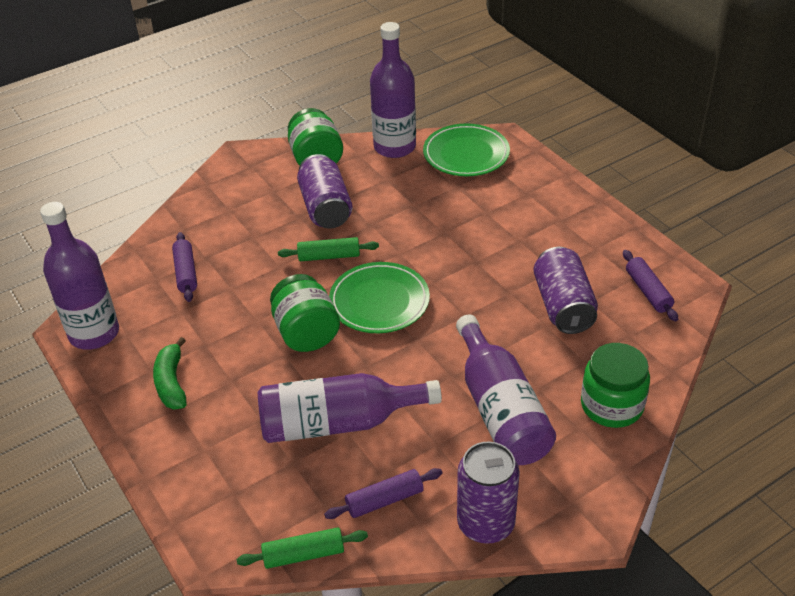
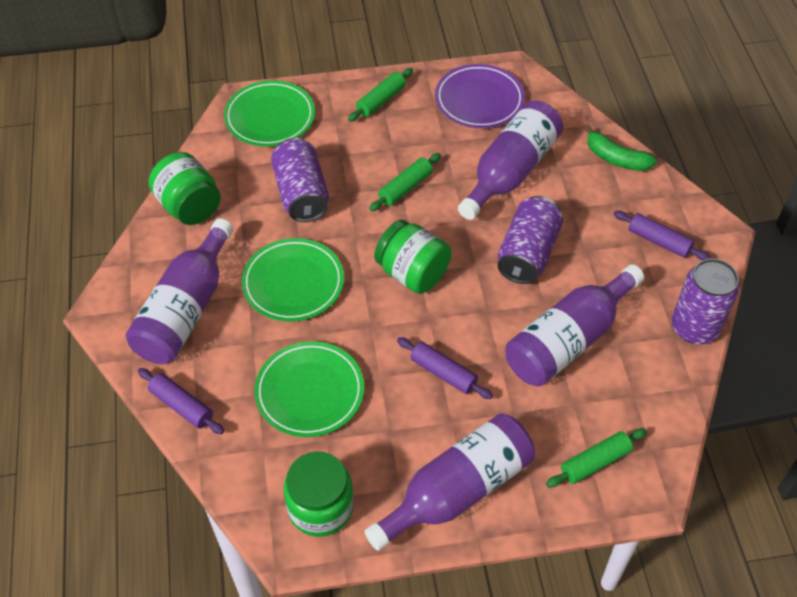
green plate: [329,262,430,333] [423,123,510,176] = 2 -> [224,80,315,146] [242,238,344,321] [254,341,364,437] = 3
green rolling pin: [237,527,368,569] [278,237,379,261] = 2 -> [348,68,413,122] [369,153,441,211] [546,428,647,487] = 3
purple plate: none = 0 -> [435,64,525,128] = 1

